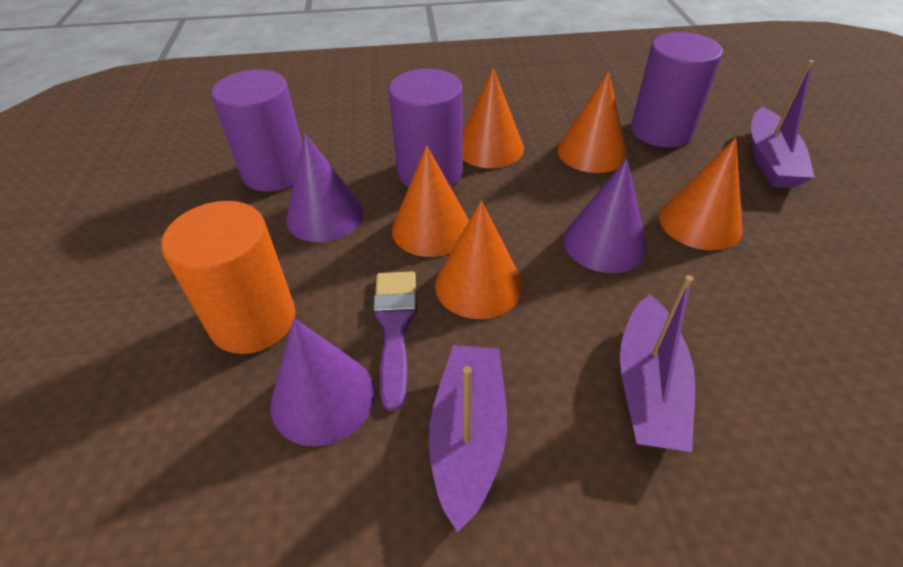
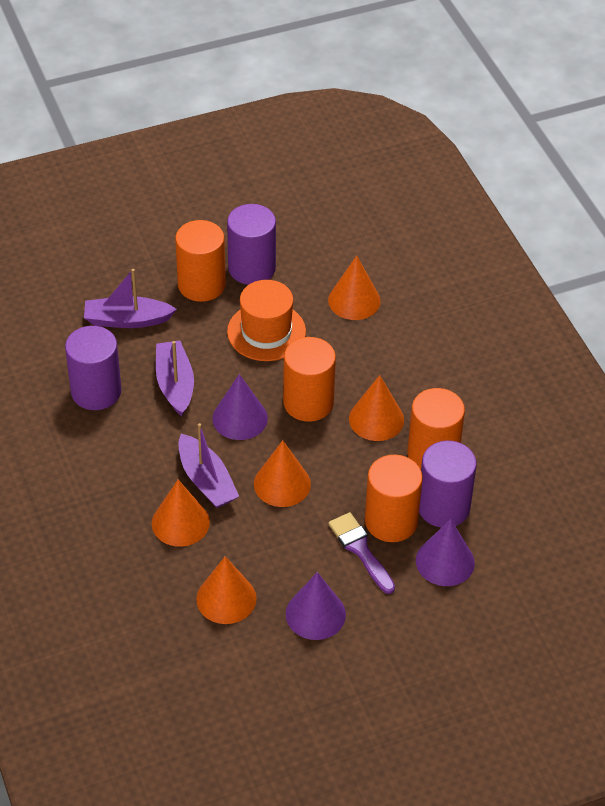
orange cylinder: [161,201,295,354] = 1 -> [175,220,226,302] [283,337,336,422] [365,455,423,542] [407,388,465,469] = 4
orange hat: none = 0 -> [227,280,306,361] = 1

